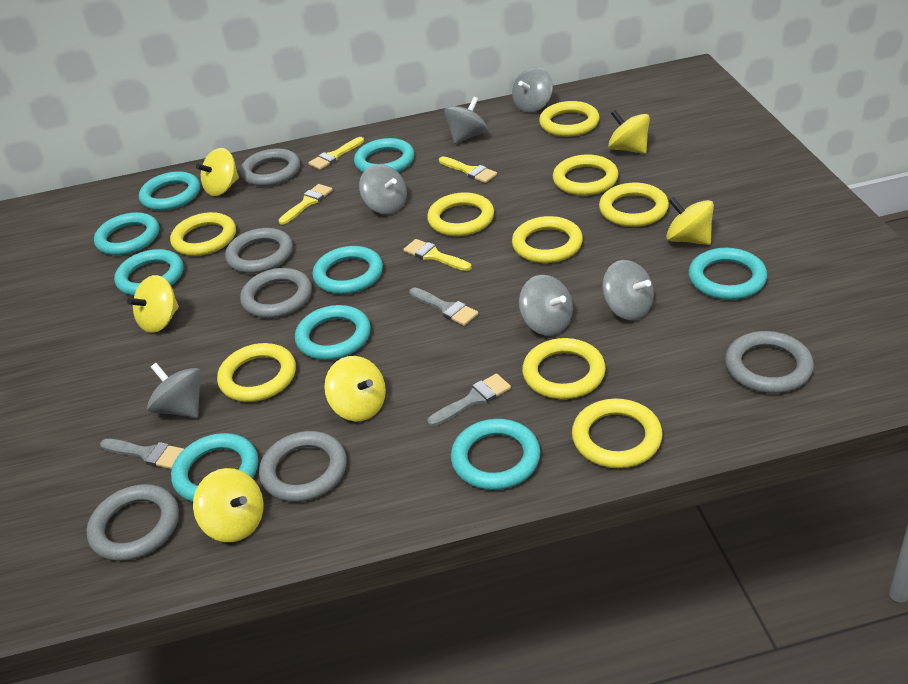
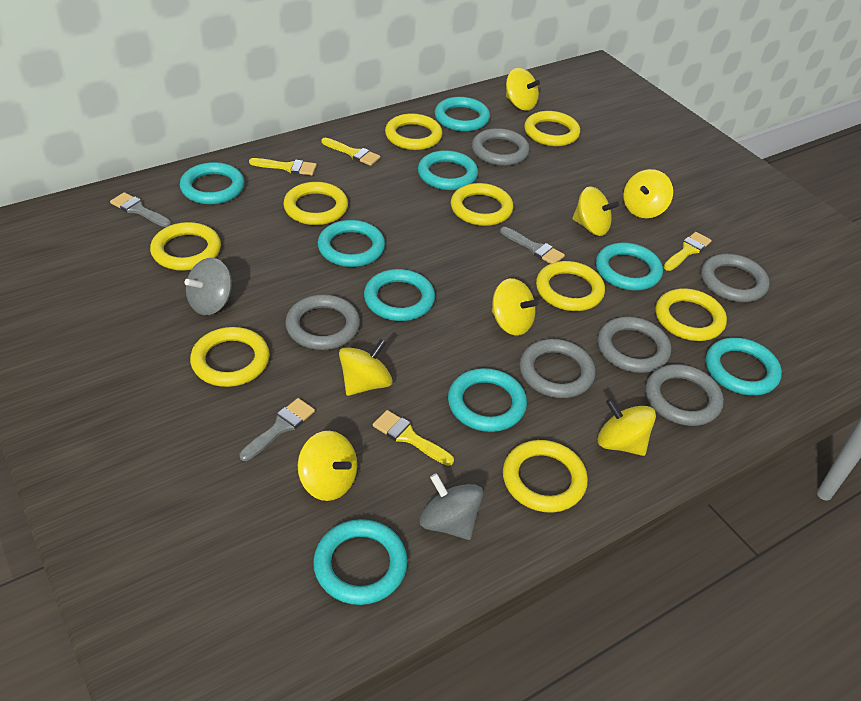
grey spinning top: [147,363,202,418] [359,164,407,214] [444,97,487,144] [512,67,553,113] [519,275,573,336] [602,260,654,320] = 6 -> [184,258,232,315] [420,473,483,540] = 2
yellow spinning top: [127,275,179,333] [193,468,263,542] [196,148,239,196] [324,356,386,421] [608,110,650,154] [666,197,714,245] = 6 -> [298,431,357,501] [339,339,392,396] [492,278,538,336] [506,68,540,111] [572,187,619,236] [598,398,656,456] [623,169,673,218] = 7

